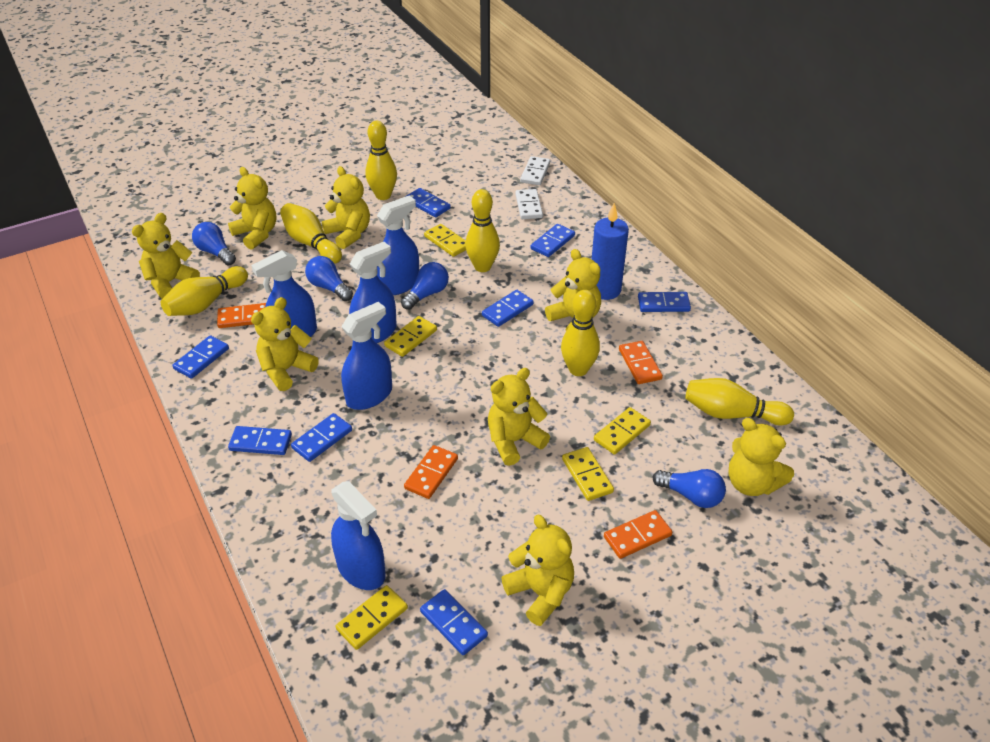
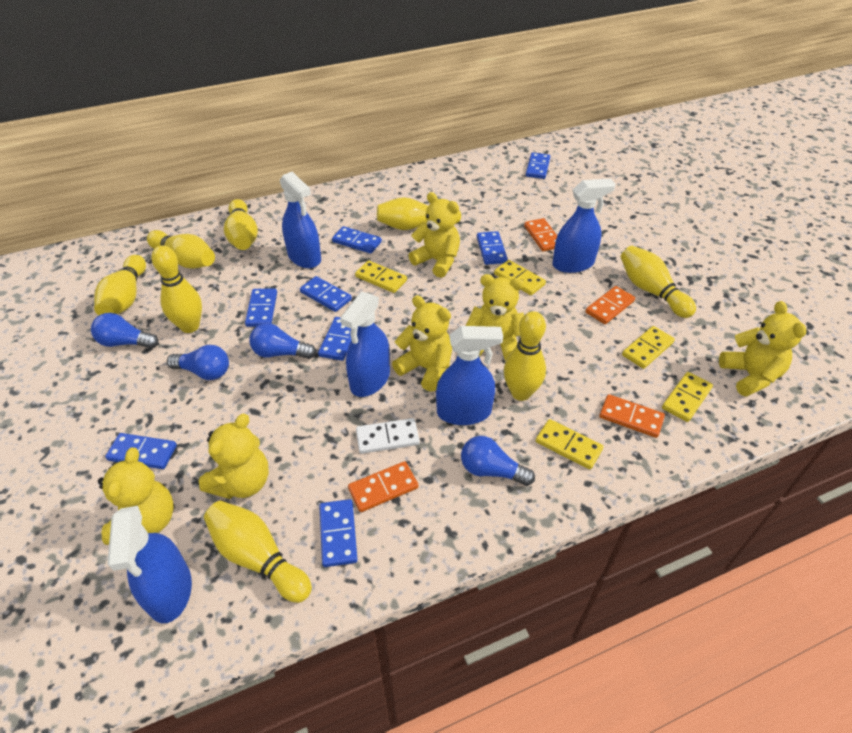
blue candle: [591,203,629,300] = 1 -> none = 0
white domino: [515,189,543,219] [520,156,550,185] = 2 -> [356,418,420,454] = 1
yellow bowling pin: [161,266,248,316] [280,203,342,264] [365,121,397,200] [465,189,500,272] [561,290,600,376] [685,378,794,426] = 6 -> [94,255,146,316] [147,230,215,269] [151,245,202,333] [204,501,312,603] [224,199,258,250] [377,197,461,230] [504,311,546,401] [621,246,696,318] = 8
yellow teddy bear: [132,213,200,299] [228,167,276,250] [251,297,319,391] [322,166,370,249] [488,368,550,466] [502,515,574,626] [545,249,601,331] [728,418,794,496] = 8 -> [98,448,174,545] [199,414,269,499] [392,295,452,392] [408,192,460,278] [465,274,524,360] [719,301,806,397] = 6

